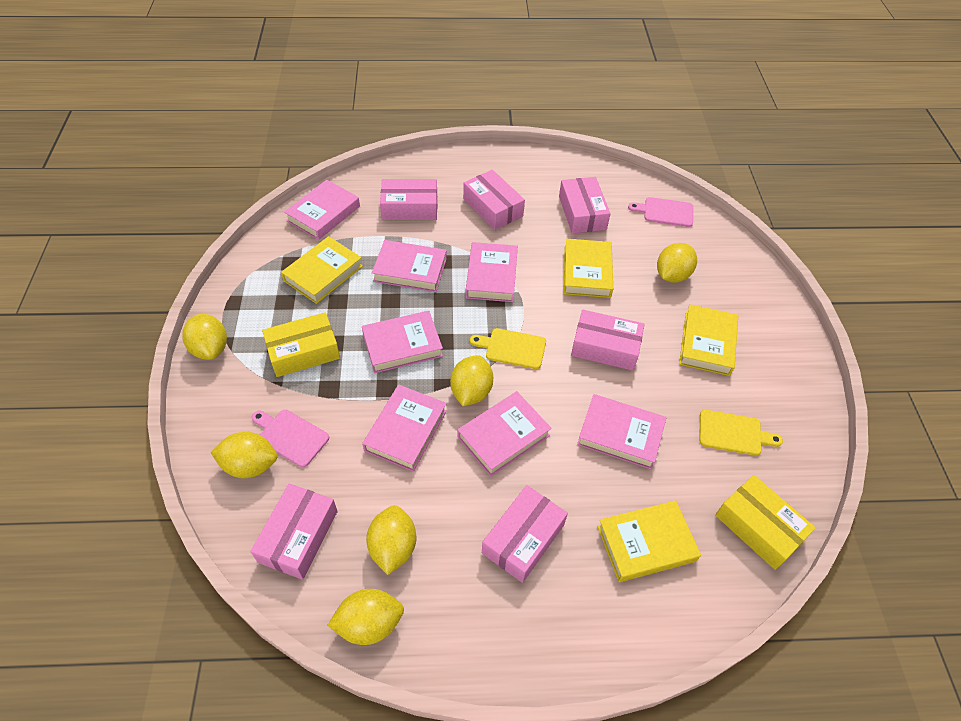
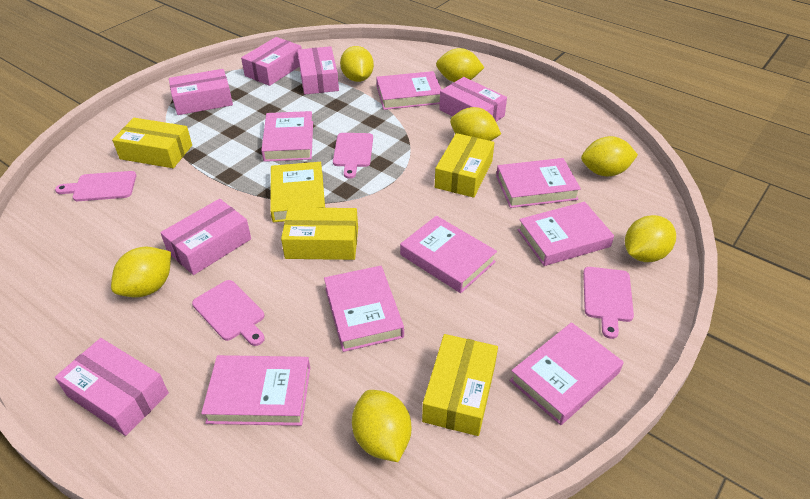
pink book: [284,180,360,240] [362,311,443,373] [362,385,447,472] [372,240,447,292] [457,391,552,476] [466,242,518,302] [577,394,666,469] = 7 -> [201,355,310,426] [261,111,313,162] [324,266,404,352] [376,71,441,110] [400,216,497,293] [496,158,581,208] [510,322,624,425] [518,202,614,266] = 8
pink cutting board: [251,410,329,467] [628,197,693,227] = 2 -> [55,171,136,201] [192,280,265,346] [333,133,373,179] [583,267,634,339] = 4
yellow book: [281,236,363,304] [564,239,613,298] [597,500,701,582] [679,304,738,376] = 4 -> [270,162,325,222] = 1
yellow box: [262,312,340,377] [715,475,816,570] = 2 -> [112,118,192,168] [281,207,358,260] [422,334,498,436] [435,133,494,198] = 4
yellow cutting board: [470,328,546,369] [699,410,783,456] = 2 -> none = 0
yellow lemon: [182,314,227,360] [210,432,277,478] [327,589,404,645] [366,505,416,575] [450,355,493,406] [657,243,697,283] = 6 -> [111,247,171,297] [340,46,374,82] [352,390,411,462] [436,48,484,82] [450,107,501,141] [581,136,638,176] [625,215,676,262] = 7

